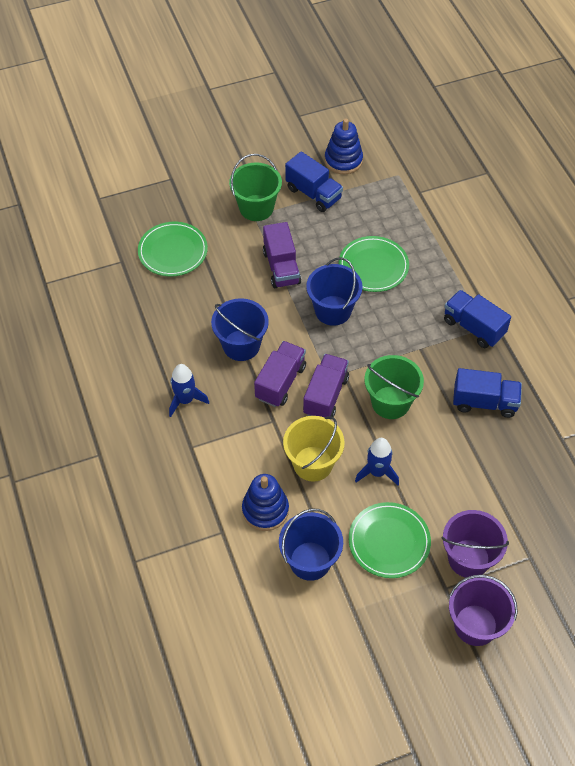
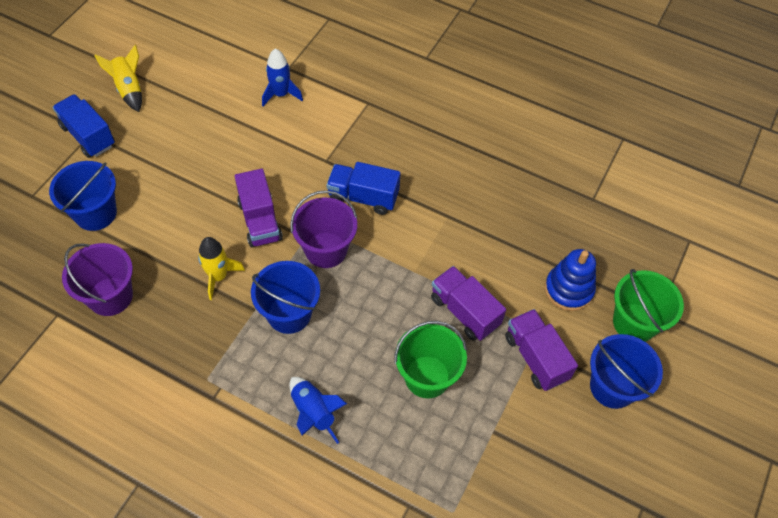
blue stacking toy: [242,474,289,531] [325,119,363,174] = 2 -> [545,249,596,311] = 1
blue truck: [285,151,343,212] [444,290,511,348] [453,368,522,418] = 3 -> [53,94,115,158] [327,162,401,215] = 2
green plate: [138,222,208,277] [339,236,409,292] [349,502,431,578] = 3 -> none = 0
yellow bucket: [283,416,345,482] = 1 -> none = 0
yellow rocket: none = 0 -> [94,45,142,112] [198,237,245,300] = 2

